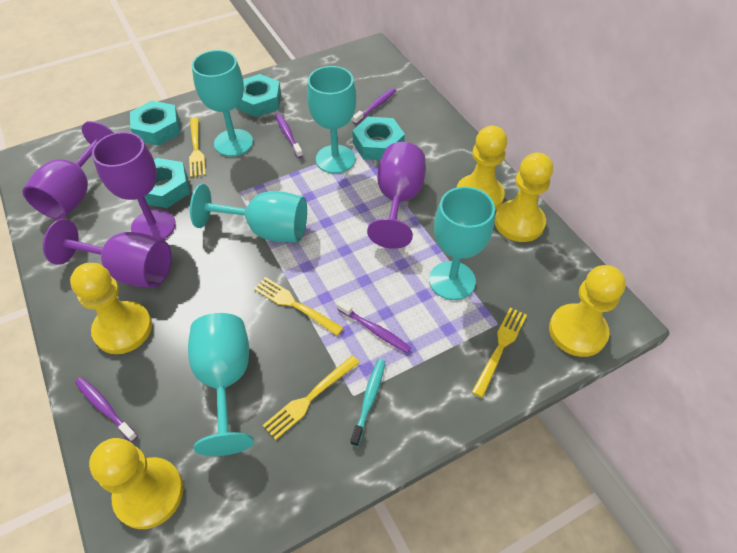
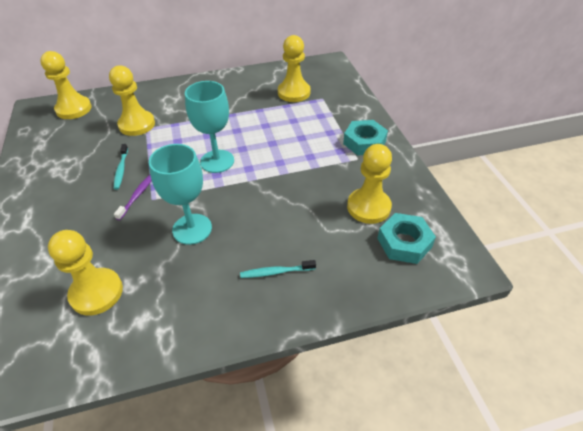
purple goblet: [23,121,114,219] [43,219,172,288] [92,132,176,240] [367,142,426,249] = 4 -> none = 0
purple toothbrush: [75,377,138,442] [275,113,303,158] [337,300,411,353] [352,88,396,124] = 4 -> [114,175,152,220] = 1
turquoise goblet: [188,313,254,456] [190,184,307,242] [192,50,253,156] [307,66,356,174] [429,187,495,300] = 5 -> [149,144,212,245] [185,81,234,173] = 2
turquoise nut: [130,101,180,146] [144,158,190,208] [236,74,281,117] [352,116,405,160] = 4 -> [343,120,388,156] [377,213,436,264] = 2
turquoise toothbrush: [350,359,385,447] = 1 -> [114,144,128,190] [240,260,316,278] = 2
yellow fork: [189,118,206,177] [254,277,343,336] [263,355,360,440] [472,307,527,398] = 4 -> none = 0

